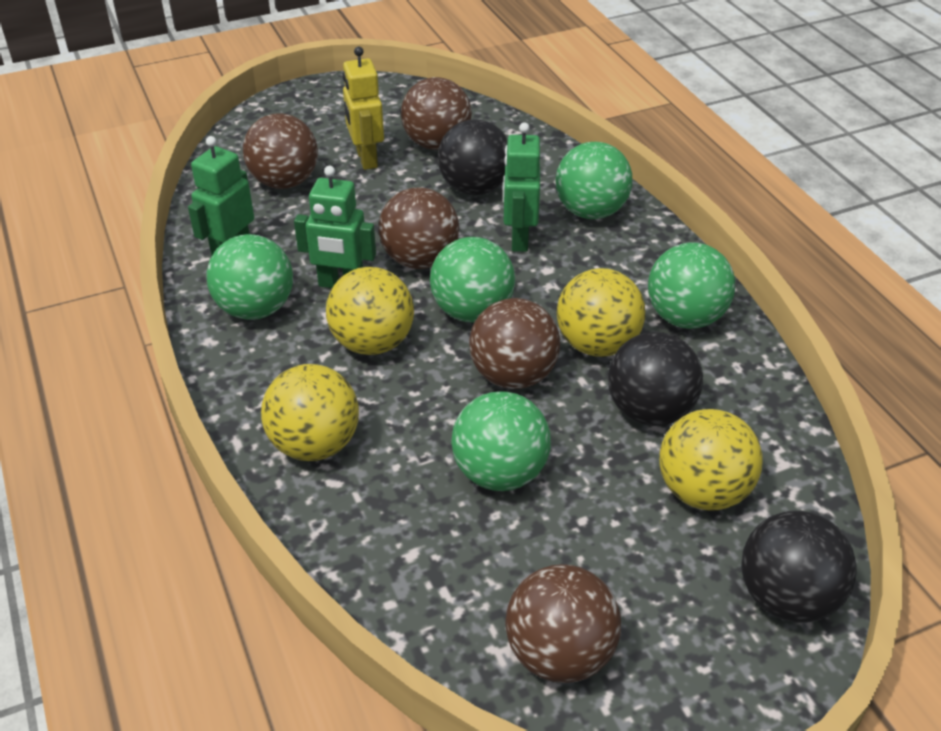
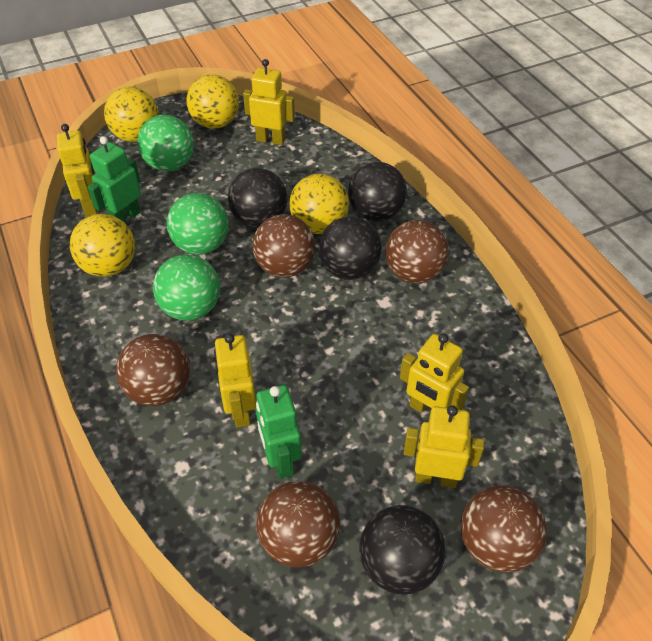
black ball: [438,119,507,195] [608,332,703,426] [741,511,856,623] = 3 -> [228,168,287,228] [319,216,382,280] [348,162,407,222] [360,505,445,594] = 4
green ball: [206,234,293,320] [430,237,515,323] [451,391,551,491] [556,142,632,219] [648,242,735,329] = 5 -> [137,115,194,171] [153,254,220,321] [167,193,229,255] = 3
green robot: [188,136,254,255] [294,166,376,288] [503,122,540,252] = 3 -> [87,136,141,224] [256,385,302,479] = 2
yellow robot: [342,47,384,170] = 1 -> [57,124,97,216] [214,333,256,428] [243,59,295,145] [400,334,469,413] [403,405,484,488] = 5

